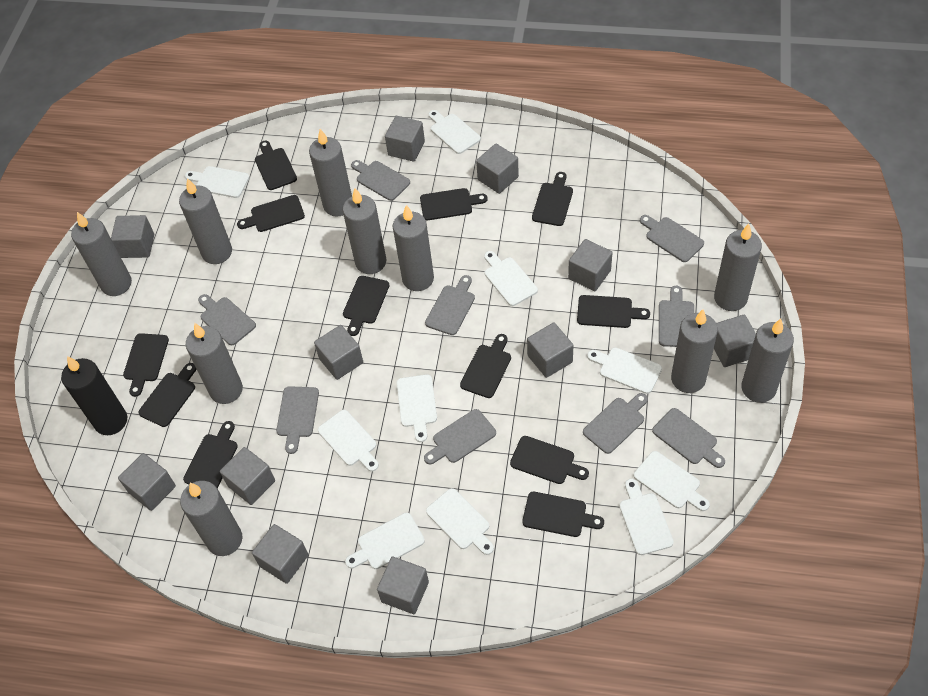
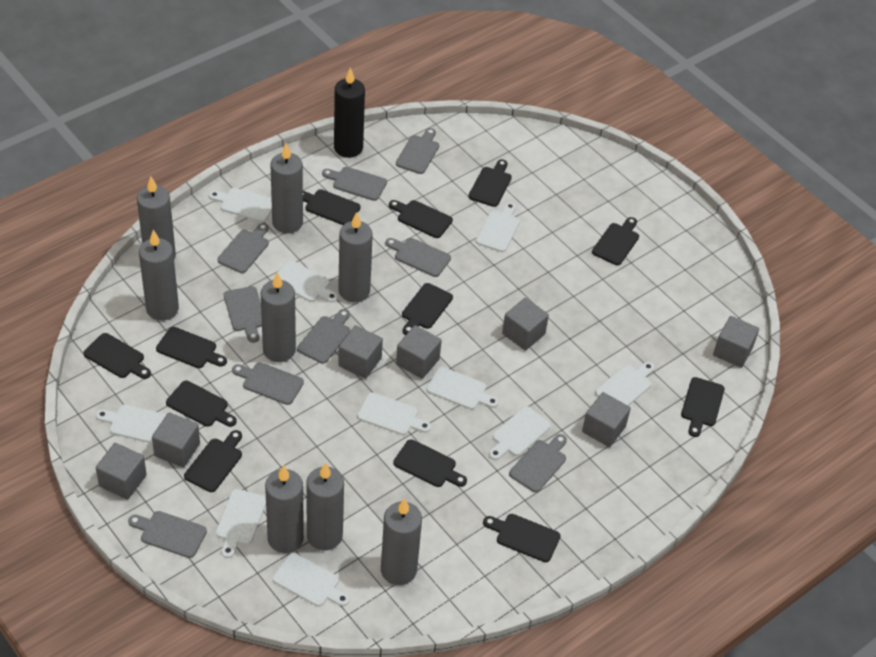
grey candle: [71,212,132,296] [179,178,232,264] [180,481,242,556] [186,323,243,404] [309,129,352,216] [343,188,386,274] [393,205,434,291] [671,309,718,393] [714,224,762,311] [741,319,794,403] = 10 -> [137,177,176,259] [139,230,179,321] [261,272,296,362] [265,465,304,553] [270,143,303,233] [306,462,344,551] [338,212,373,302] [381,498,422,585] = 8
grey cube: [111,215,154,258] [118,453,176,511] [220,447,275,505] [252,524,309,584] [314,325,363,380] [377,556,429,614] [385,116,425,162] [476,143,519,194] [527,322,574,378] [568,239,613,292] [714,315,756,367] = 11 -> [96,443,147,500] [152,412,200,468] [338,326,383,379] [396,325,442,379] [502,298,549,351] [582,392,631,447] [713,316,759,368] = 7

